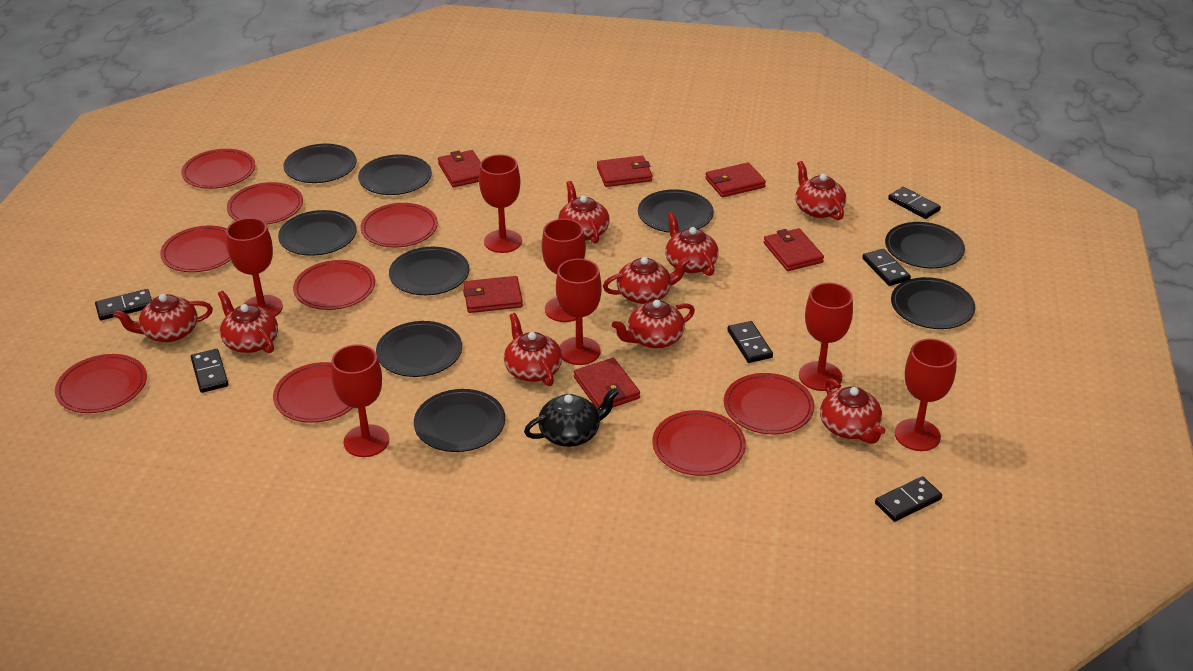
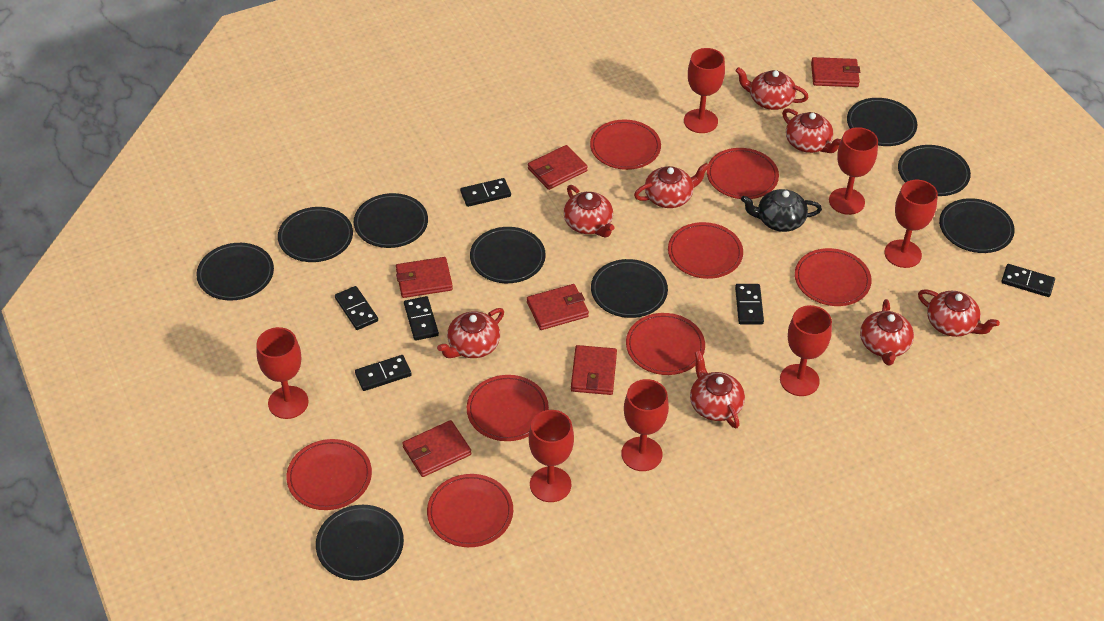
red plate: [55,354,147,413] [160,226,231,272] [181,149,255,189] [227,182,303,225] [273,362,353,423] [293,260,375,310] [360,203,438,247] [652,410,746,476] [724,373,814,434] = 9 -> [286,439,372,510] [427,474,513,547] [467,375,549,441] [590,119,661,170] [626,313,705,375] [668,222,743,279] [707,148,779,199] [795,248,872,306] = 8
red teapot: [113,294,213,342] [218,291,278,353] [504,313,562,386] [558,181,610,244] [603,257,690,304] [612,300,695,348] [665,213,719,276] [795,161,846,220] [820,378,885,444] = 9 -> [437,308,504,358] [564,185,615,237] [634,163,709,208] [690,351,745,428] [735,67,808,110] [782,108,841,153] [860,299,914,365] [918,289,1000,337] = 8

